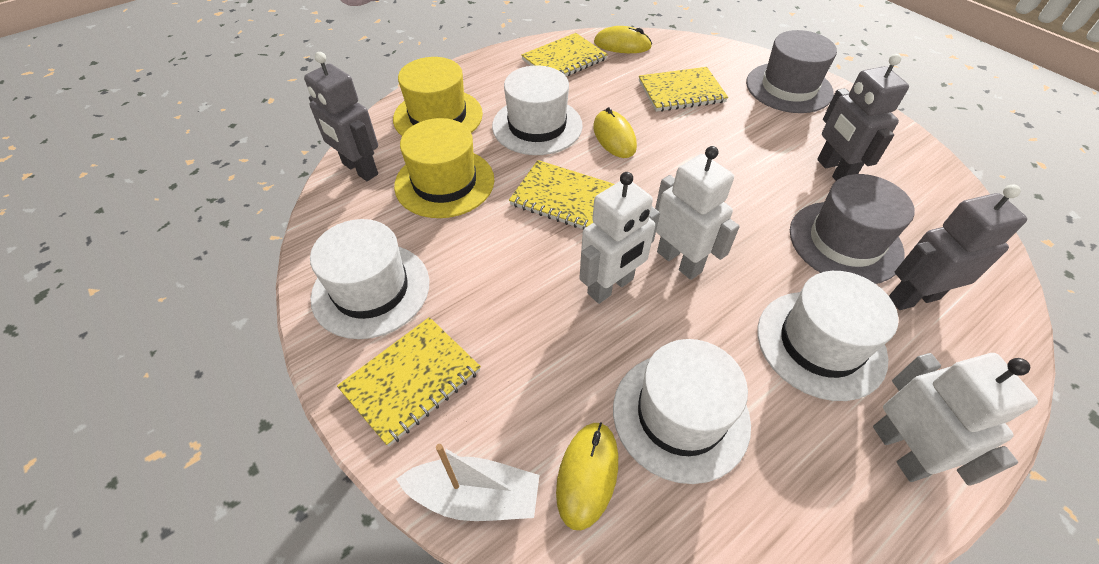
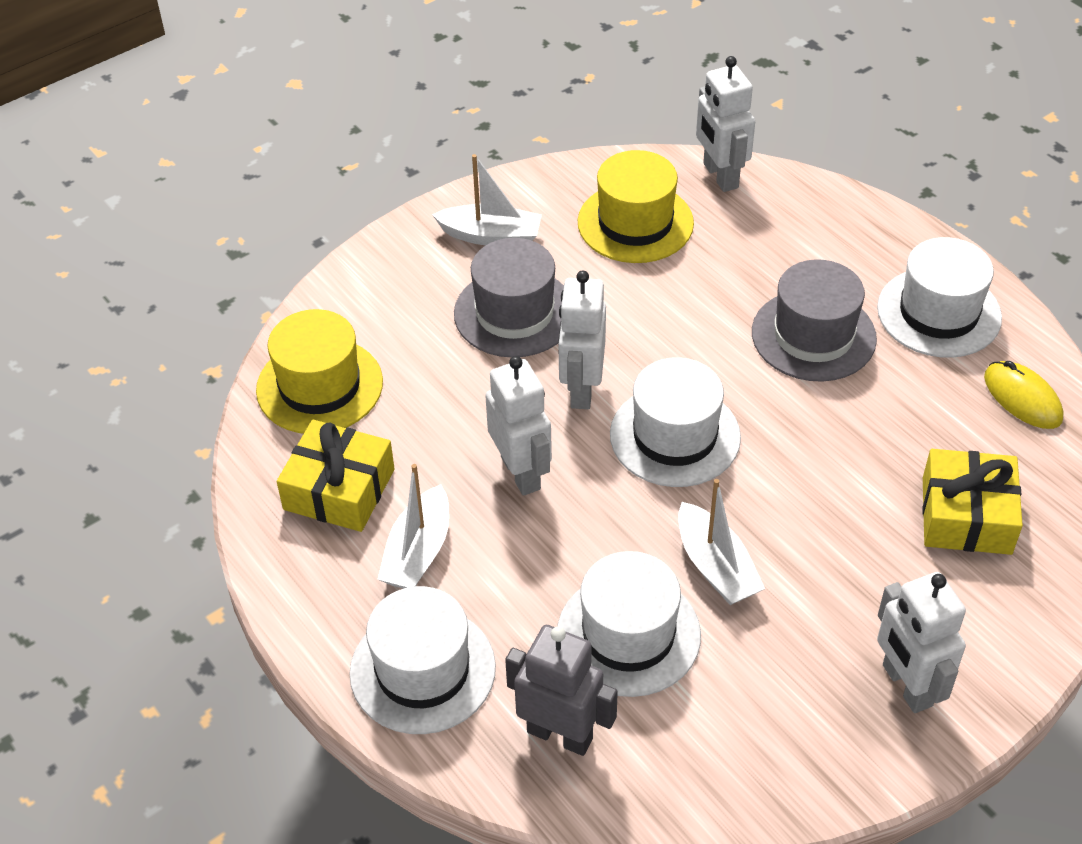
grey robot: [304,52,378,181] [817,54,909,181] [889,184,1027,310] = 3 -> [505,625,618,756] = 1
white boat: [396,444,539,521] = 1 -> [378,464,449,589] [432,154,542,245] [678,479,765,605] = 3
white robot: [579,172,660,304] [655,146,740,280] [873,353,1038,485] = 3 -> [485,356,552,496] [558,271,606,409] [696,56,755,192] [877,572,966,713] = 4
yellow gift: none = 0 -> [277,420,395,532] [922,449,1023,555] = 2
yellow mouse: [556,422,618,530] [593,107,637,158] [594,26,652,53] = 3 -> [984,361,1064,429] = 1
yellow notebook: [337,317,481,447] [509,160,614,230] [521,33,608,76] [639,67,728,112] = 4 -> none = 0

